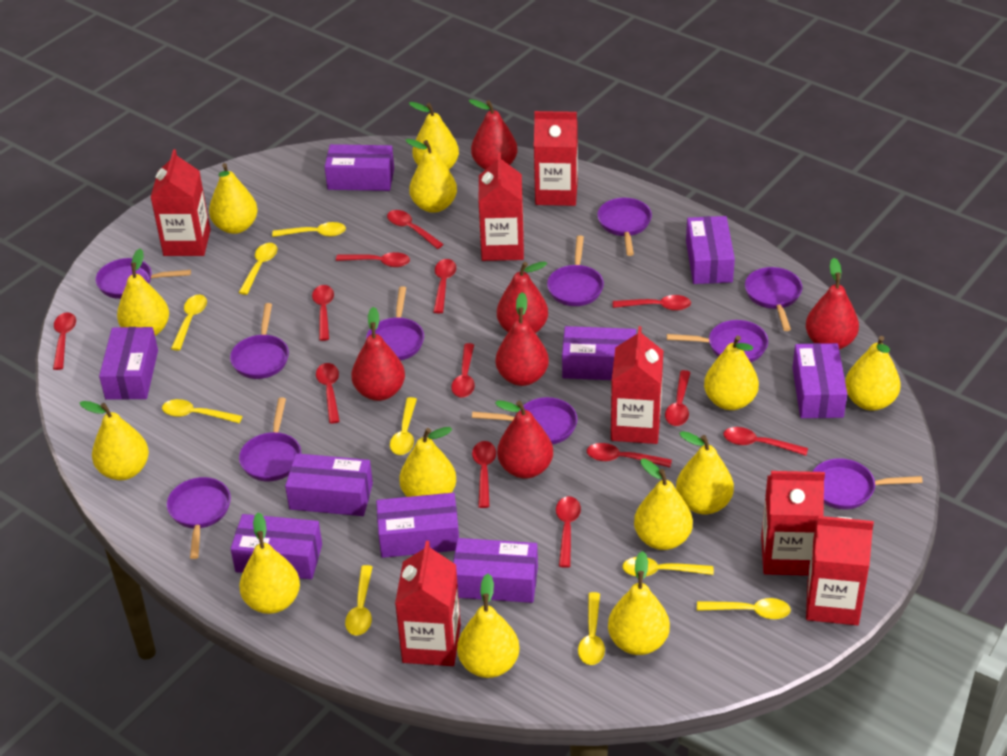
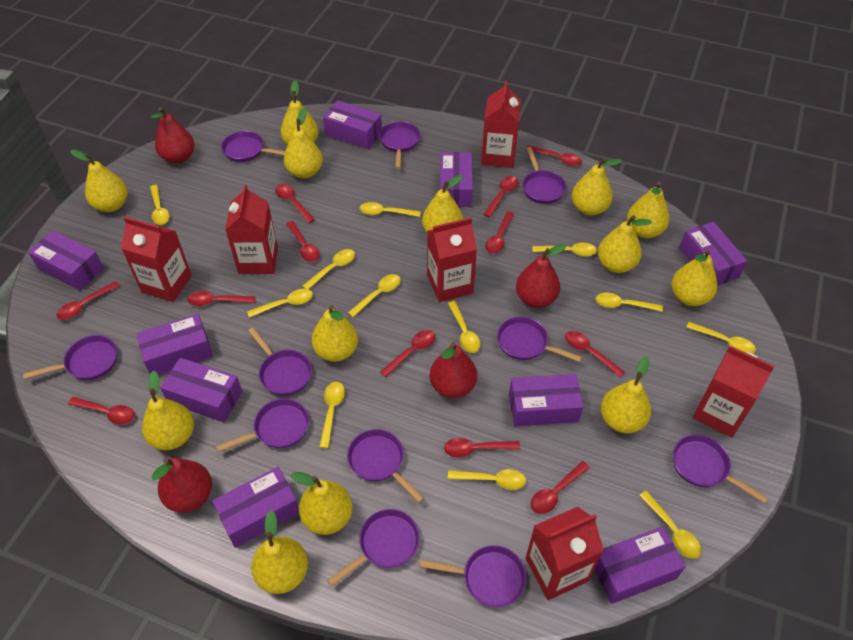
red carton: [150,149,210,256] [395,541,461,666] [479,153,524,261] [534,111,578,206] [611,326,663,444] [761,471,825,576] [806,516,874,625] = 7 -> [121,217,192,302] [225,184,278,274] [427,217,477,302] [481,81,521,168] [526,507,604,600] [693,346,775,437] = 6
red pear: [351,307,405,401] [469,99,518,170] [495,401,553,479] [496,292,549,386] [497,262,548,333] [806,258,859,350] = 6 -> [151,107,194,163] [152,458,212,513] [430,342,477,398] [516,244,566,308] = 4
red spoon: [53,312,76,370] [312,285,334,341] [316,363,340,424] [336,252,410,267] [387,210,444,249] [433,259,456,313] [451,343,475,398] [472,441,496,508] [556,496,581,568] [587,443,672,467] [613,295,691,311] [665,370,691,426] [723,427,808,456] = 13 -> [56,281,120,320] [68,397,135,424] [188,291,256,306] [275,184,315,223] [286,221,320,262] [380,330,436,377] [444,438,520,457] [483,176,518,217] [485,211,514,254] [526,146,582,166] [530,461,590,514] [565,331,625,377] = 12
yellow spoon: [162,399,242,423] [171,295,207,351] [239,243,277,295] [272,222,346,237] [345,565,372,636] [390,397,417,455] [578,592,605,665] [622,557,714,577] [697,598,791,619] = 9 -> [150,185,170,225] [247,289,313,318] [303,249,355,289] [319,382,345,448] [348,274,401,317] [360,202,421,217] [448,301,481,353] [448,469,526,490] [533,242,597,257] [595,293,663,312] [639,491,702,559] [686,322,756,354] = 12

